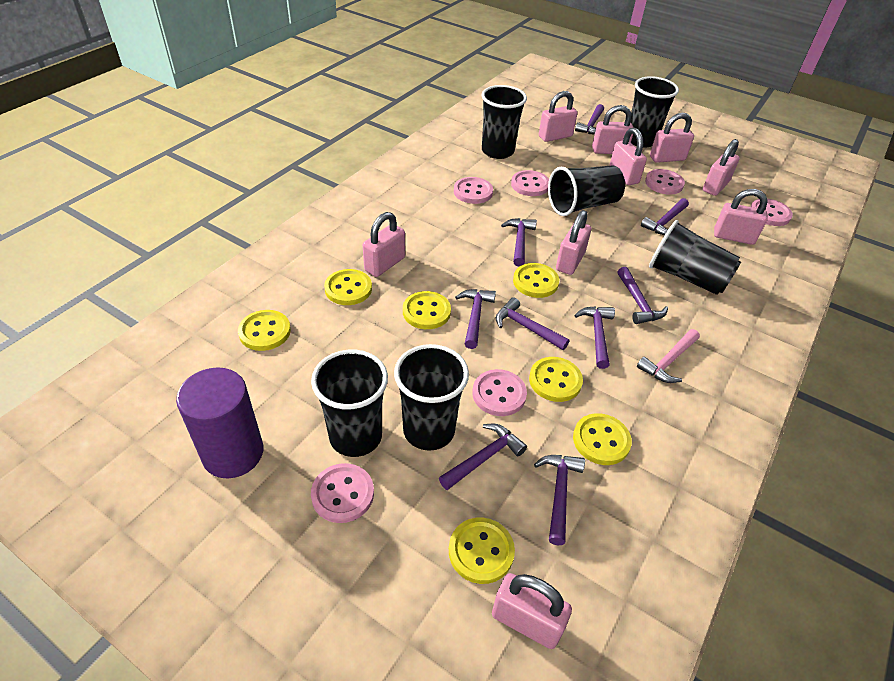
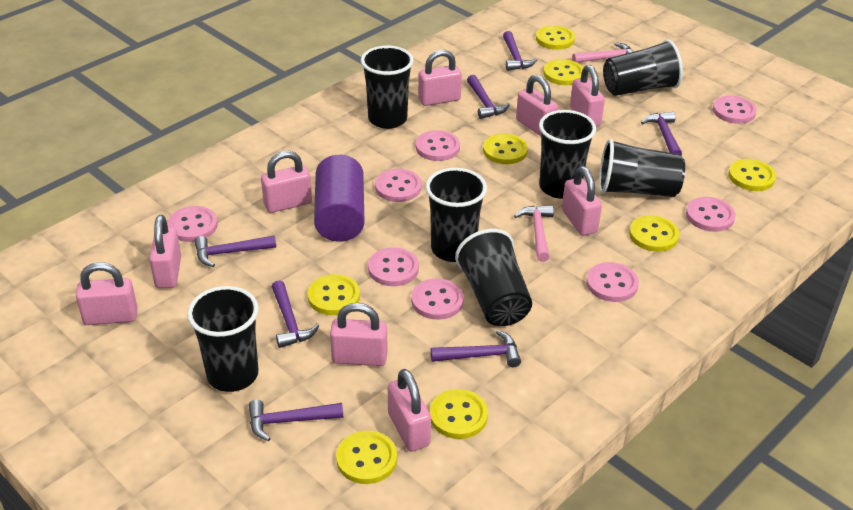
black cup: [311,350,388,457] [394,344,469,451] [481,85,527,159] [548,165,625,216] [631,76,679,148] [649,220,741,295] = 6 -> [187,286,259,392] [361,46,414,129] [425,168,487,262] [455,229,532,326] [539,110,596,199] [599,139,685,197] [603,40,683,96] = 7
pink button: [311,463,374,523] [454,177,493,204] [472,369,527,416] [511,170,549,196] [645,169,685,195] [751,199,793,226] = 6 -> [168,206,218,242] [368,247,419,286] [375,169,422,202] [411,278,464,320] [416,130,460,161] [586,262,639,302] [686,197,736,232] [713,95,757,124] = 8
pink hammer: [637,329,700,383] = 1 -> [514,205,554,262] [572,42,633,63] = 2
purple hammer: [439,424,527,490] [455,289,496,349] [496,297,570,350] [501,218,537,267] [534,455,585,545] [574,306,615,369] [575,104,604,134] [617,267,668,324] [641,198,689,235] = 9 -> [195,235,276,267] [249,400,343,441] [272,280,320,348] [431,330,521,367] [467,75,510,119] [503,31,537,71] [641,112,682,155] = 7
yellow button: [238,310,291,351] [324,269,372,305] [403,291,451,329] [449,517,515,584] [513,263,559,298] [529,357,583,402] [573,413,632,465] = 7 -> [307,274,360,315] [336,430,397,484] [430,389,488,439] [483,133,528,164] [536,25,575,50] [543,59,583,85] [629,215,679,252] [728,159,776,191] = 8

